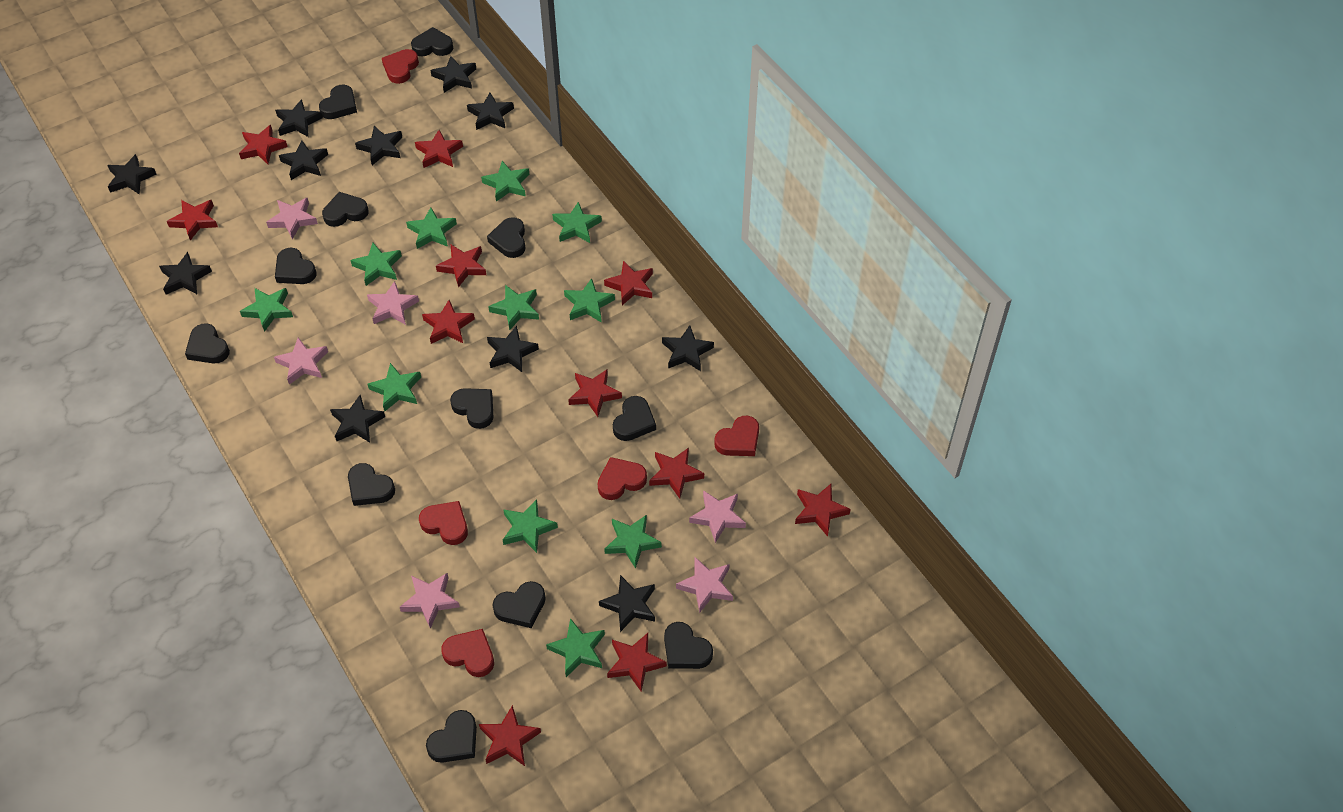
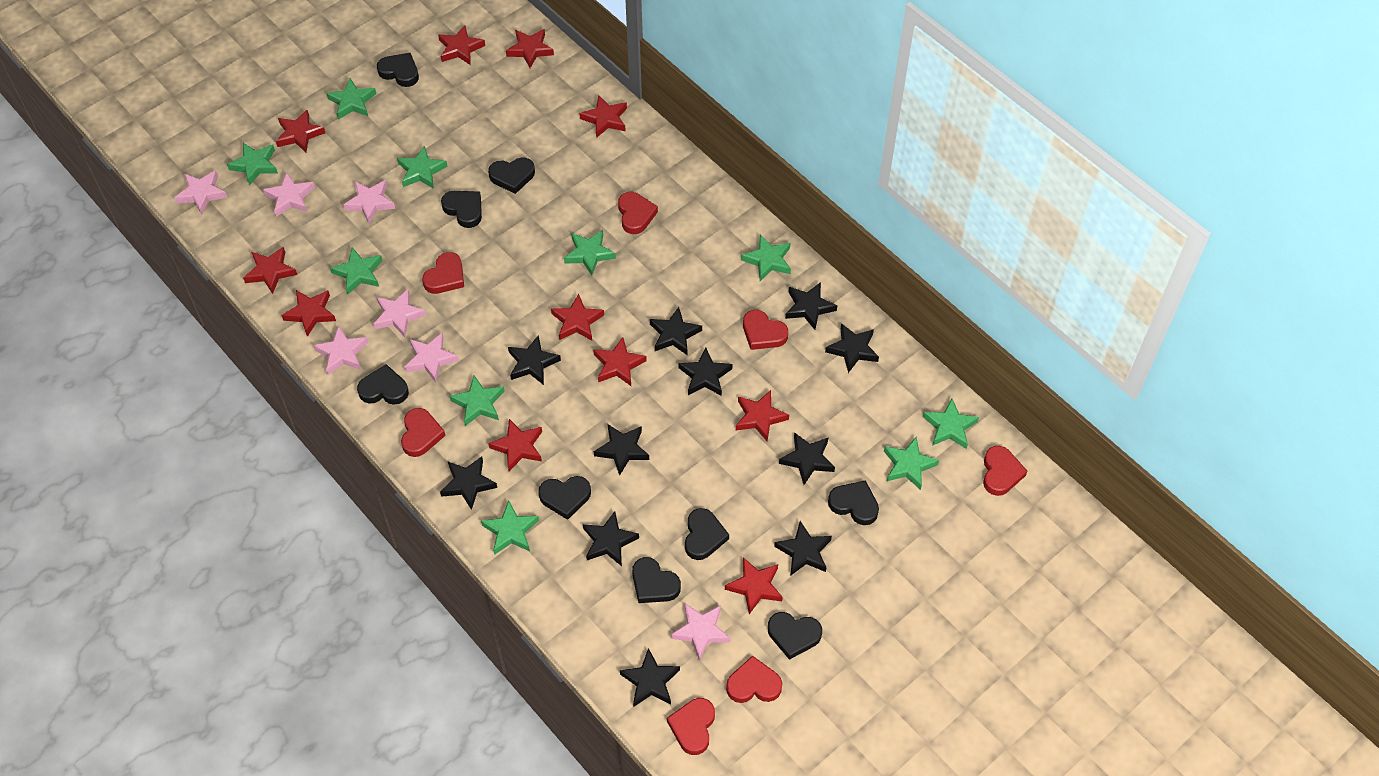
black heart: [185,323,230,364] [275,248,316,284] [319,85,357,119] [322,192,369,227] [348,463,395,506] [411,27,453,56] [426,710,477,763] [450,388,494,429] [487,217,525,258] [492,581,546,628] [613,396,656,441] [664,622,713,669] = 12 -> [357,364,409,405] [377,53,419,87] [441,191,482,228] [488,158,535,194] [538,476,591,520] [632,557,681,603] [685,508,729,560] [768,612,822,660] [828,480,879,525] = 9
green star: [240,288,293,332] [350,243,402,286] [367,363,421,412] [406,207,457,249] [481,161,530,202] [488,285,539,330] [503,499,558,553] [546,618,605,677] [552,202,602,243] [564,278,615,323] [604,515,662,569] = 11 -> [227,143,278,186] [326,78,376,120] [330,248,383,295] [397,146,448,189] [450,375,505,426] [481,501,539,555] [564,230,616,276] [741,235,791,281] [884,437,939,490] [923,398,979,449] = 10
pink star: [266,198,318,239] [274,337,328,385] [367,281,419,325] [400,573,460,628] [676,557,733,613] [689,490,746,543] = 6 -> [174,170,227,214] [263,173,315,217] [313,326,369,375] [343,180,395,223] [373,289,426,337] [404,333,459,382] [671,604,731,660] = 7
red heart: [382,49,419,84] [419,501,468,545] [441,629,494,677] [598,457,647,500] [714,416,759,456] = 5 -> [401,408,446,457] [422,252,464,294] [618,192,658,234] [667,698,715,755] [726,655,782,703] [743,310,788,350] [983,446,1027,496] = 7

